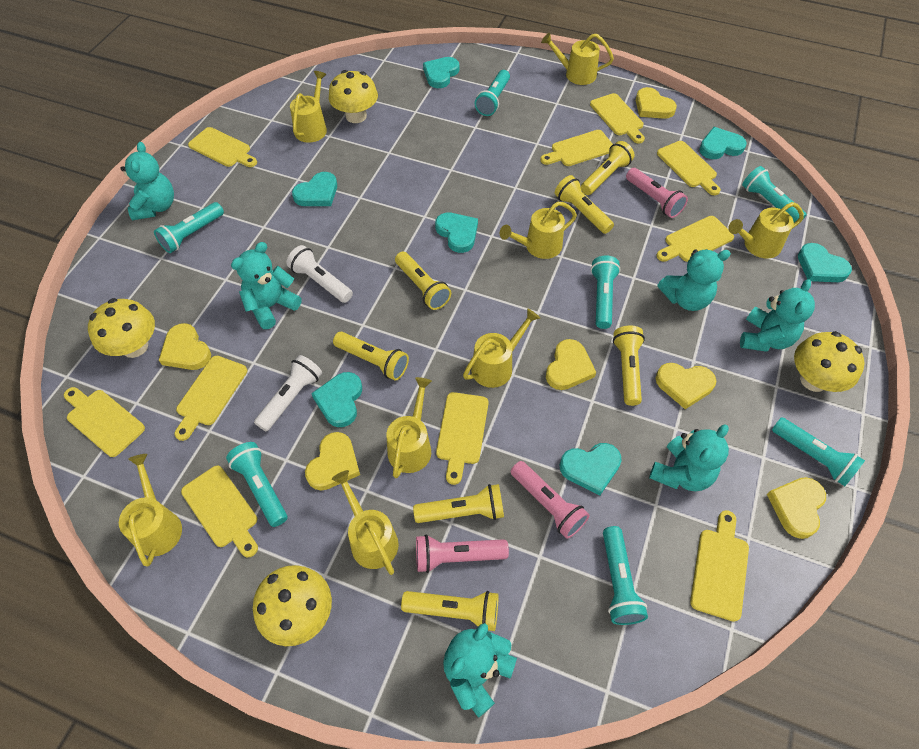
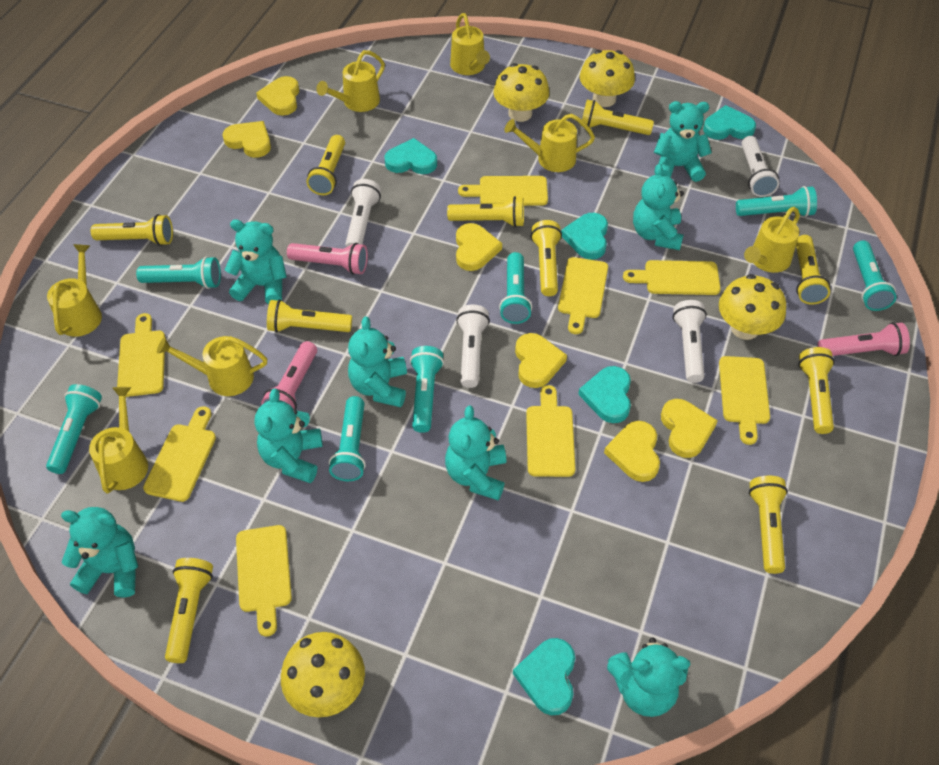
turquoise heart: [292,172,337,206] [311,372,362,427] [423,57,459,88] [435,213,478,253] [560,443,622,495] [699,127,747,159] [798,243,852,282] = 7 -> [384,138,437,174] [513,638,575,715] [561,213,608,260] [578,366,631,423] [703,105,756,140] = 5
turquoise teddy bear: [120,142,174,221] [231,242,302,329] [443,623,517,718] [649,424,729,491] [658,249,731,311] [740,279,815,352] = 6 -> [61,507,138,598] [225,219,287,304] [255,388,323,483] [348,316,407,407] [445,405,506,500] [607,637,690,717] [633,164,684,250] [654,101,712,182] = 8
white flashlight: [254,355,322,431] [287,245,353,303] = 2 -> [345,179,381,247] [456,304,490,388] [673,300,707,383] [742,136,779,197] = 4
yellow cutting board: [64,387,145,457] [175,356,247,441] [181,466,258,558] [188,127,257,167] [436,392,488,485] [540,130,613,166] [590,93,645,144] [657,141,721,195] [657,216,734,262] [690,510,749,622] = 10 -> [117,313,165,397] [143,406,216,502] [236,525,292,637] [458,176,548,206] [526,385,575,477] [558,257,608,334] [623,260,721,295] [719,356,770,445] = 8
yellow flashlight: [333,332,409,381] [395,252,451,310] [401,591,498,631] [413,484,504,523] [555,175,614,234] [581,141,634,195] [613,326,645,406] = 7 -> [91,214,173,246] [165,558,213,663] [267,299,352,333] [306,135,345,195] [447,196,524,227] [531,220,562,296] [581,100,654,135] [749,476,788,574] [796,235,830,305] [798,347,835,434] = 10
yellow watering can: [119,454,182,567] [290,71,327,143] [332,470,399,575] [386,377,432,478] [463,308,540,388] [500,202,577,259] [541,33,614,85] [728,202,804,258] = 8 -> [47,244,102,337] [89,387,148,494] [157,336,267,396] [317,50,385,112] [450,13,490,75] [505,114,595,172] [744,207,800,273] = 7

